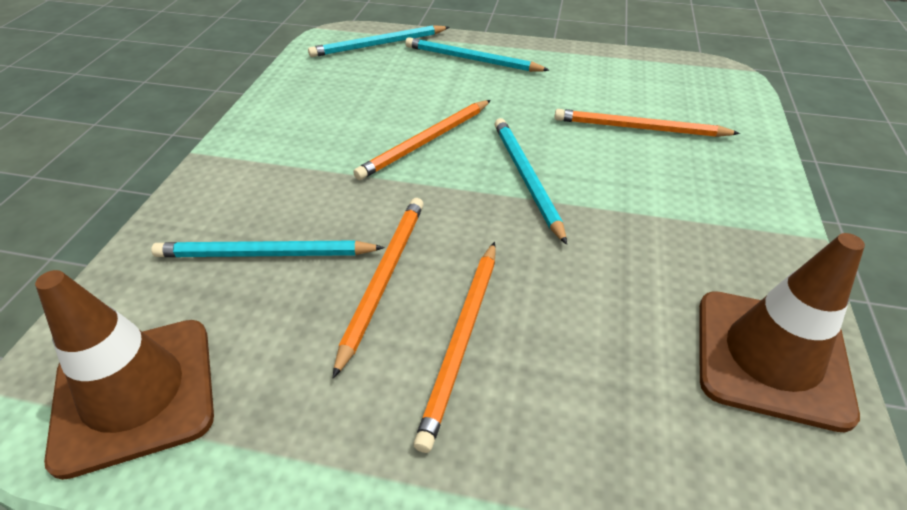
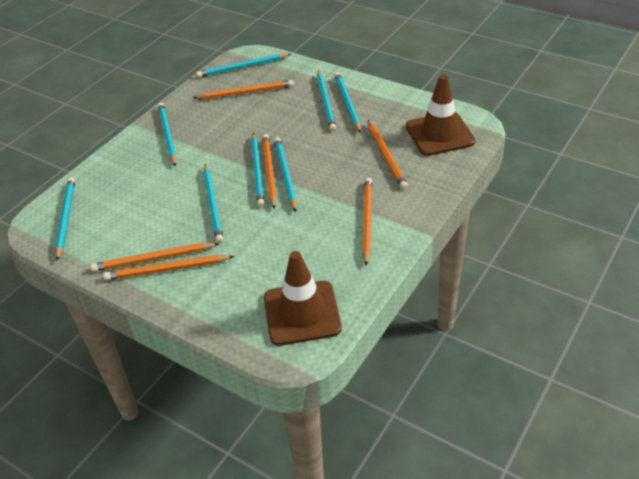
orange pencil: [333,198,424,378] [353,100,491,180] [414,242,496,453] [554,109,740,137] = 4 -> [91,243,219,272] [103,255,234,280] [193,80,294,99] [262,134,277,209] [362,177,372,266] [368,120,408,189] = 6
turquoise pencil: [151,240,385,257] [308,25,450,57] [405,37,550,72] [495,118,567,245] = 4 -> [55,177,75,261] [158,103,177,166] [196,54,291,78] [203,164,223,243] [251,133,265,207] [274,138,297,212] [317,71,336,131] [334,72,361,133] = 8

